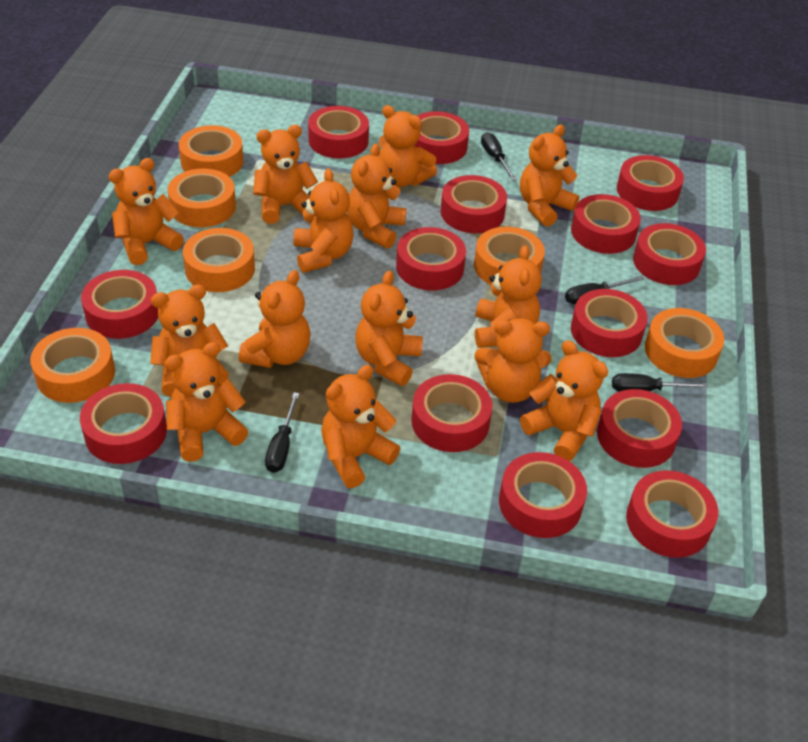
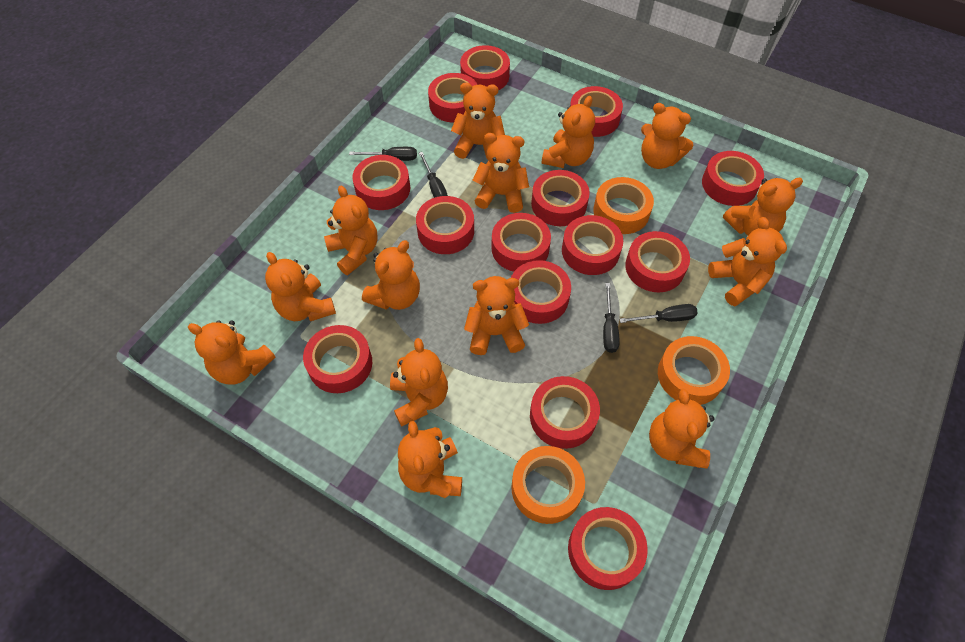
orange tape: [30,328,115,403] [168,169,236,227] [179,125,244,177] [183,228,255,292] [474,227,545,285] [645,308,724,378] = 6 -> [511,446,585,524] [593,177,654,234] [658,336,730,405] = 3

